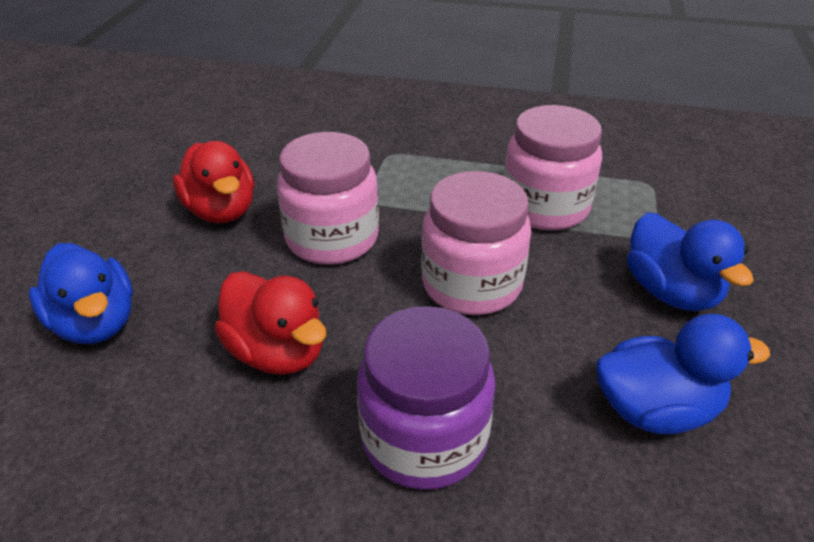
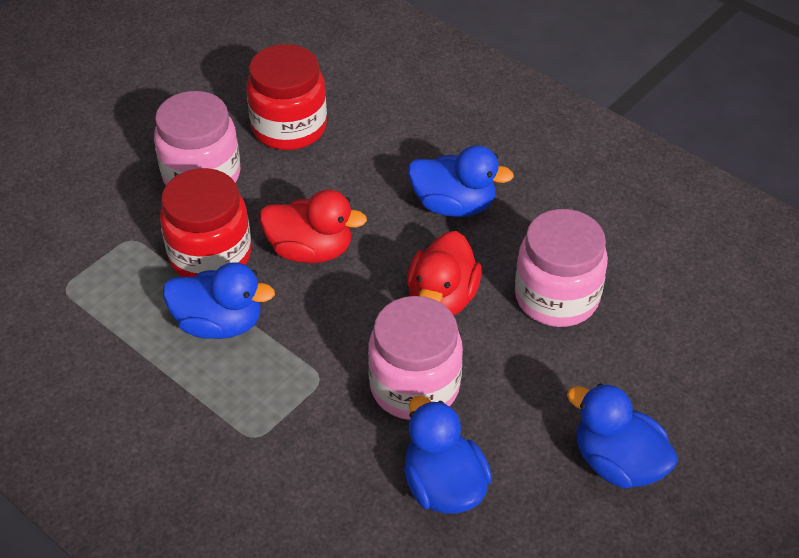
blue duck: [29,243,133,344] [596,314,770,434] [627,212,754,311] = 3 -> [163,262,275,339] [404,396,492,514] [408,145,514,217] [567,383,678,489] = 4
purple jar: [357,306,495,490] = 1 -> none = 0
red jar: none = 0 -> [160,168,251,277] [247,44,327,150] = 2

